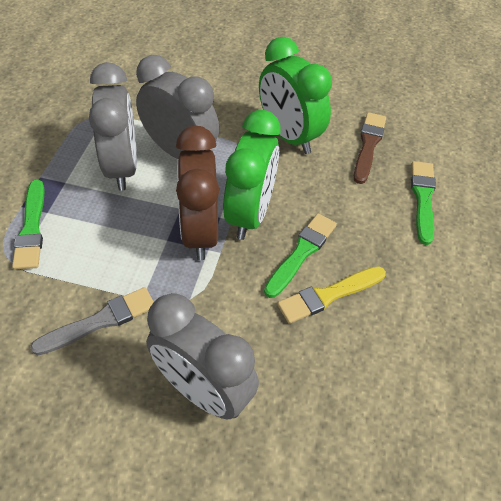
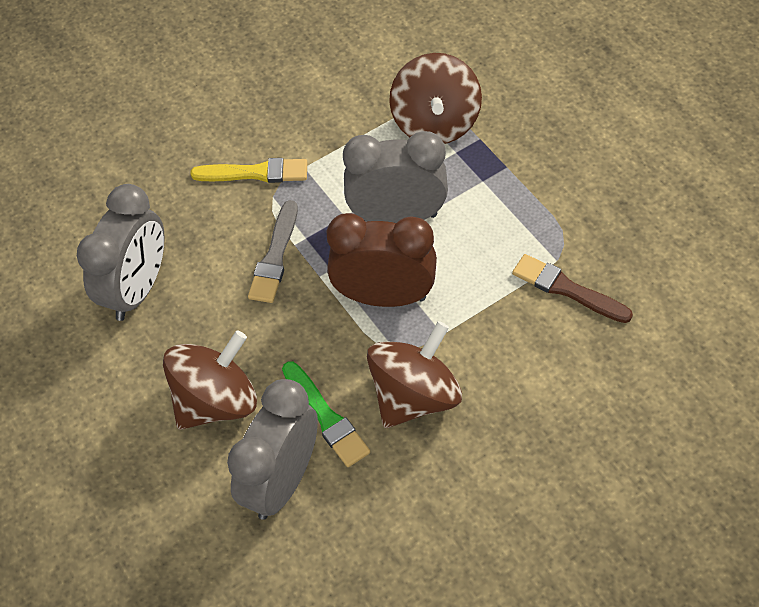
brown spinning top: none = 0 -> [163,330,257,430] [367,321,462,428] [389,53,482,144] = 3
green brush: [12,180,44,270] [264,213,337,298] [411,161,436,245] = 3 -> [282,361,370,467] = 1
green clock: [223,110,280,240] [259,37,332,154] = 2 -> none = 0

